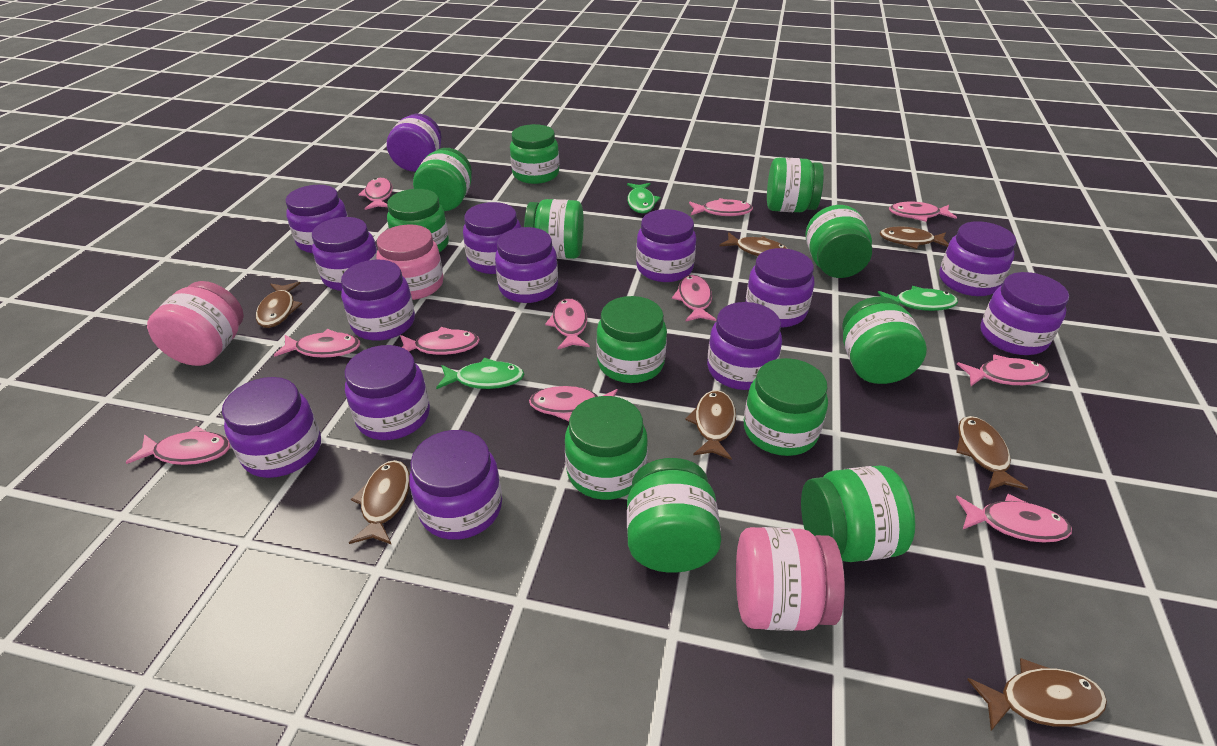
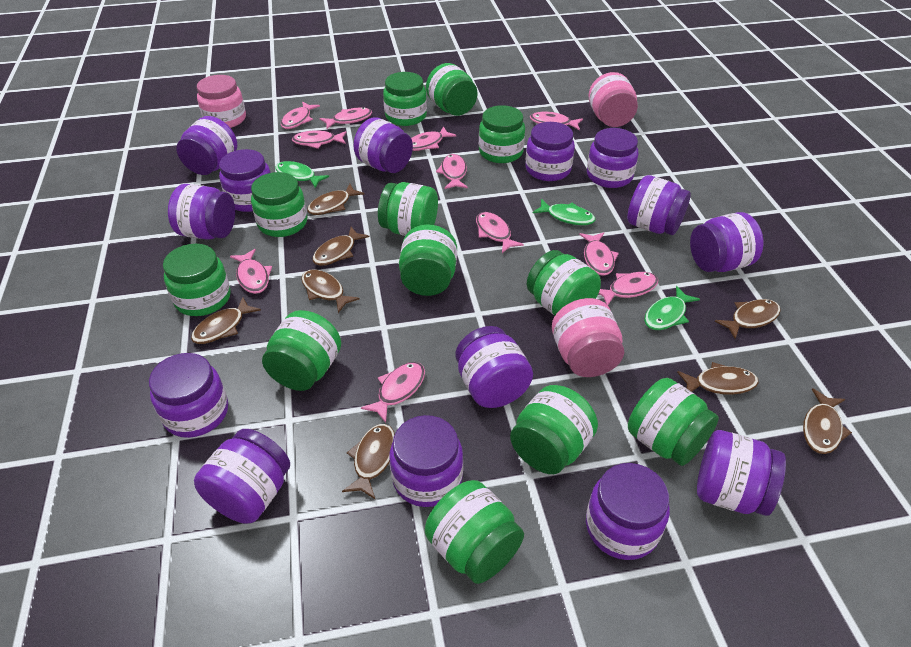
brown fish: [256,282,302,328] [349,460,410,545] [685,390,736,460] [719,232,788,256] [879,226,949,249] [956,416,1028,490] [967,658,1107,731] = 7 -> [191,297,261,344] [301,269,360,313] [307,184,364,215] [312,227,369,266] [342,424,395,499] [677,362,759,395] [715,299,781,339] [803,388,852,454] = 8

